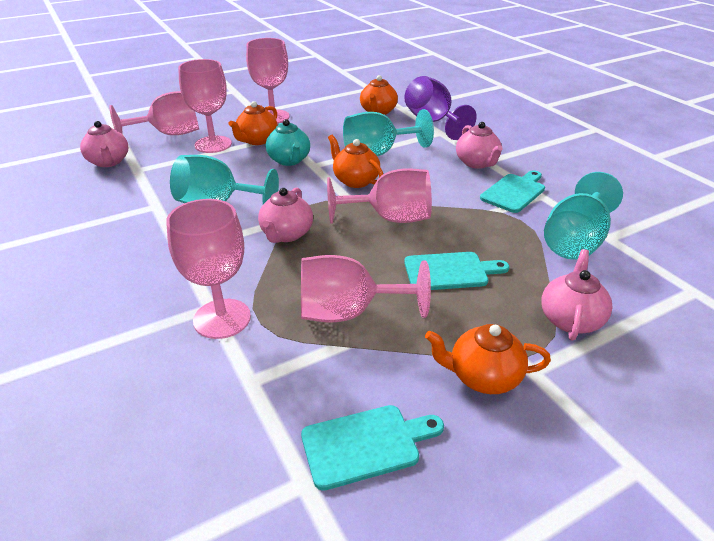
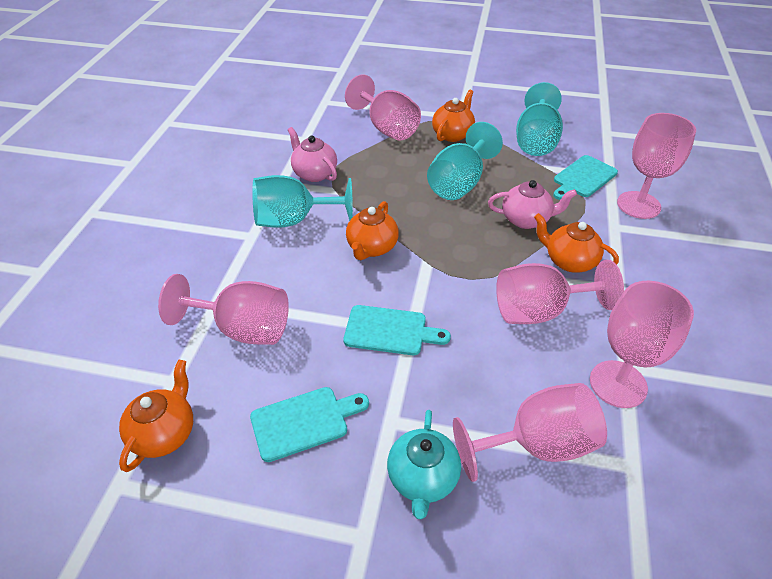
pink teapot: [80,121,128,167] [258,188,313,243] [456,122,503,169] [541,249,612,341] = 4 -> [288,127,337,182] [488,180,577,229] = 2
purple goblet: [404,76,477,140] = 1 -> none = 0

